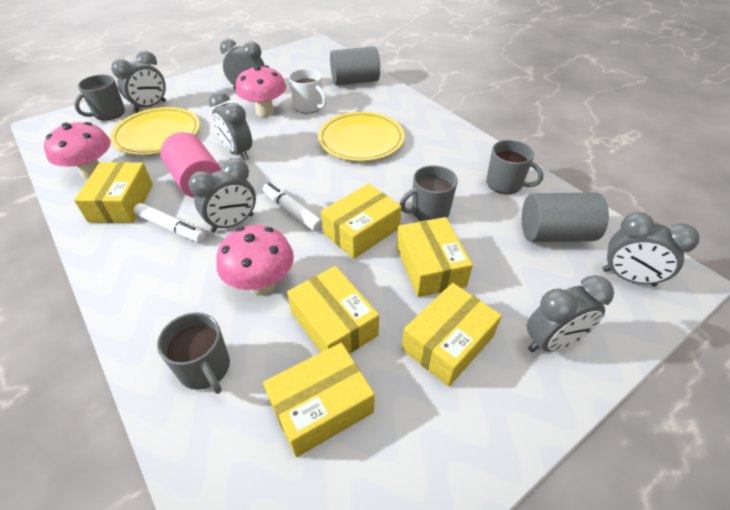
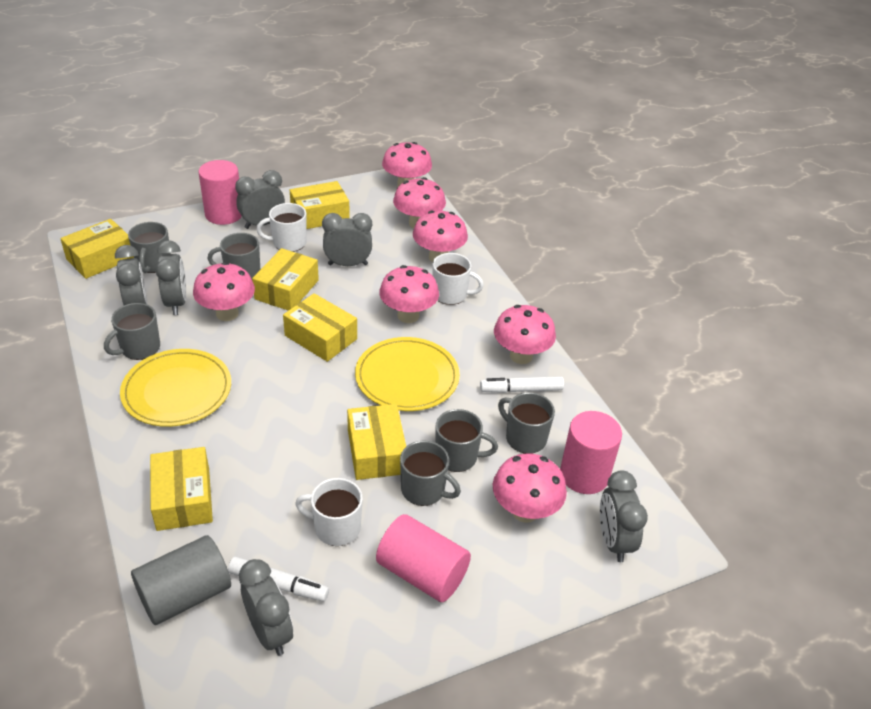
grey cylinder: [330,46,380,86] [522,193,609,242] = 2 -> [131,535,231,625] = 1
grey mug: [74,75,125,120] [157,312,230,394] [400,165,457,221] [486,140,543,194] = 4 -> [104,303,160,360] [128,222,171,273] [207,233,260,279] [400,441,461,506] [435,409,498,472] [498,392,555,454] = 6
pink cylinder: [160,132,222,198] = 1 -> [198,160,242,225] [376,514,471,602] [560,411,622,494] = 3
pink mushroom: [44,122,111,180] [216,225,294,295] [236,65,286,117] = 3 -> [193,262,255,321] [379,265,439,323] [382,142,432,187] [393,177,446,228] [413,210,468,262] [493,453,567,523] [494,305,556,364] = 7
white mug: [288,68,327,113] = 1 -> [256,203,306,252] [295,478,363,546] [432,253,484,305] = 3

